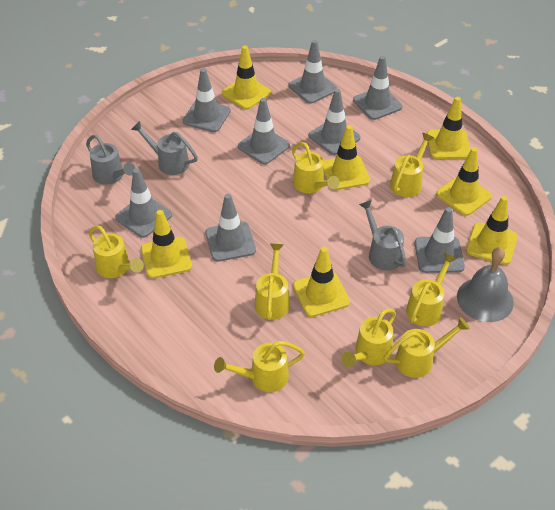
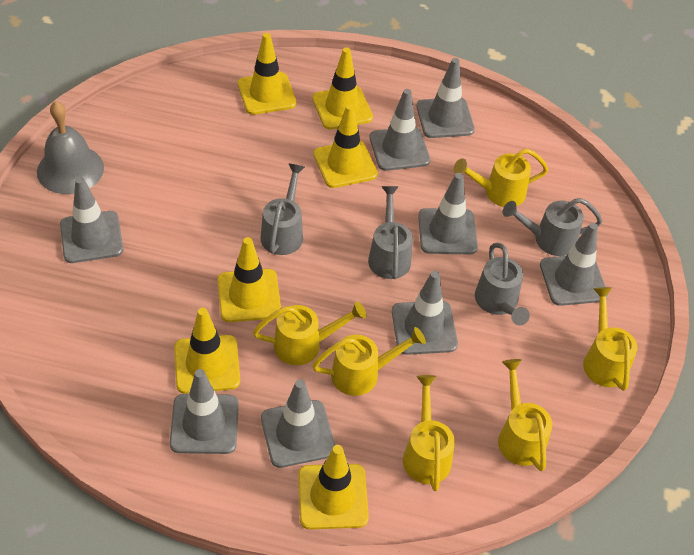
grey watering can: [86,135,135,185] [131,121,198,175] [359,200,406,271] = 3 -> [260,163,305,255] [368,186,413,279] [475,243,530,325] [503,198,603,256] = 4
yellow traffic cone: [141,210,192,279] [222,46,271,110] [293,247,350,317] [323,125,370,190] [427,97,471,159] [436,147,492,216] [466,196,518,265] = 7 -> [174,307,240,394] [217,237,281,322] [238,33,296,115] [298,445,369,529] [312,47,373,130] [313,104,378,188] = 6
yellow watering can: [89,226,144,278] [214,341,305,392] [255,243,290,320] [292,142,339,193] [341,309,396,367] [384,317,470,378] [390,133,434,197] [406,253,457,326] = 8 -> [253,301,367,365] [312,327,426,396] [403,375,455,491] [454,149,549,207] [498,359,552,471] [583,287,637,391] = 6

